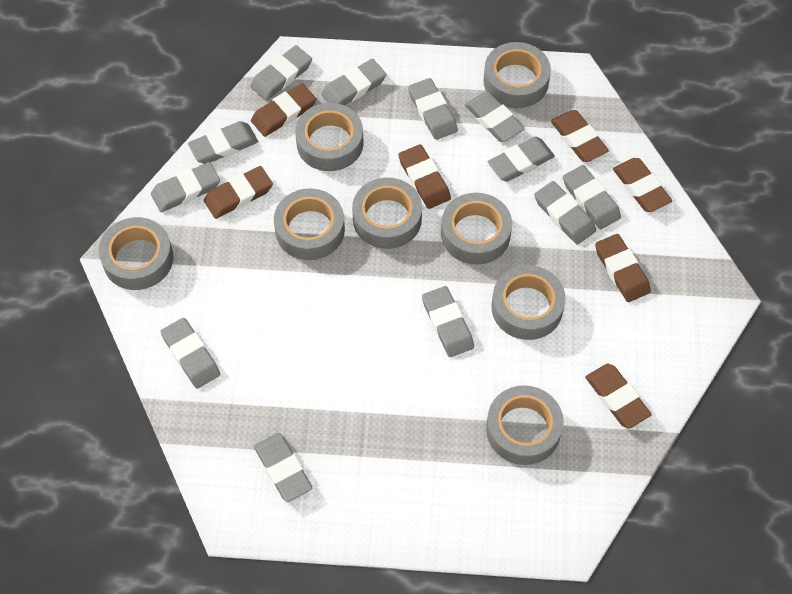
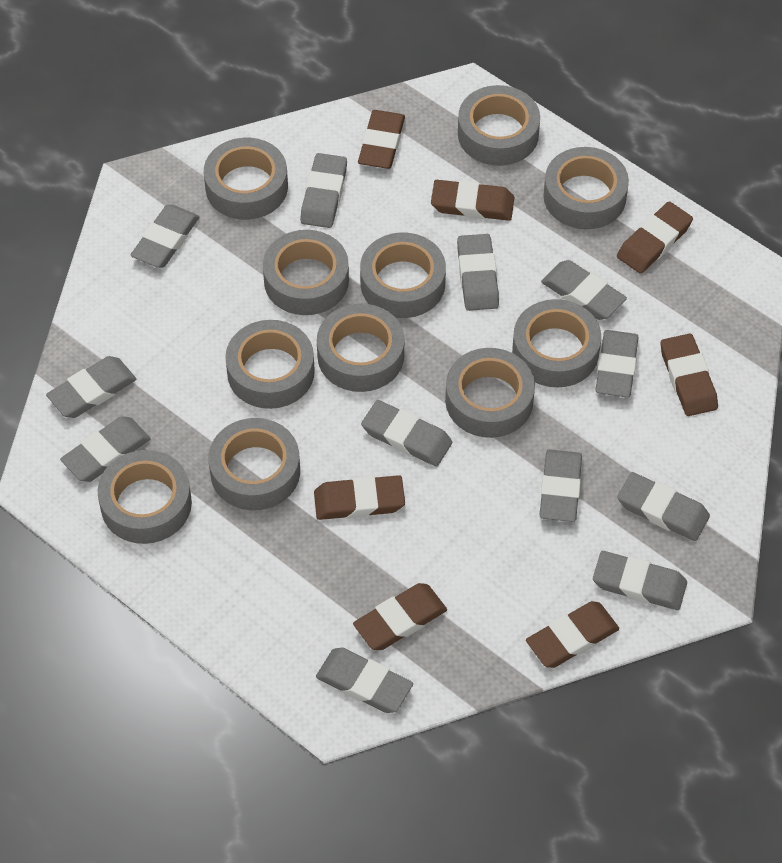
grey tape: [99,217,173,290] [274,189,345,260] [295,103,364,171] [352,178,422,249] [441,193,512,265] [483,42,551,108] [486,385,564,465] [491,265,566,340] = 8 -> [97,450,192,544] [204,138,288,220] [209,418,300,510] [225,320,315,409] [263,230,349,315] [317,304,404,392] [360,232,446,318] [445,348,535,438] [458,85,540,166] [512,299,601,387] [543,147,629,229] = 11

